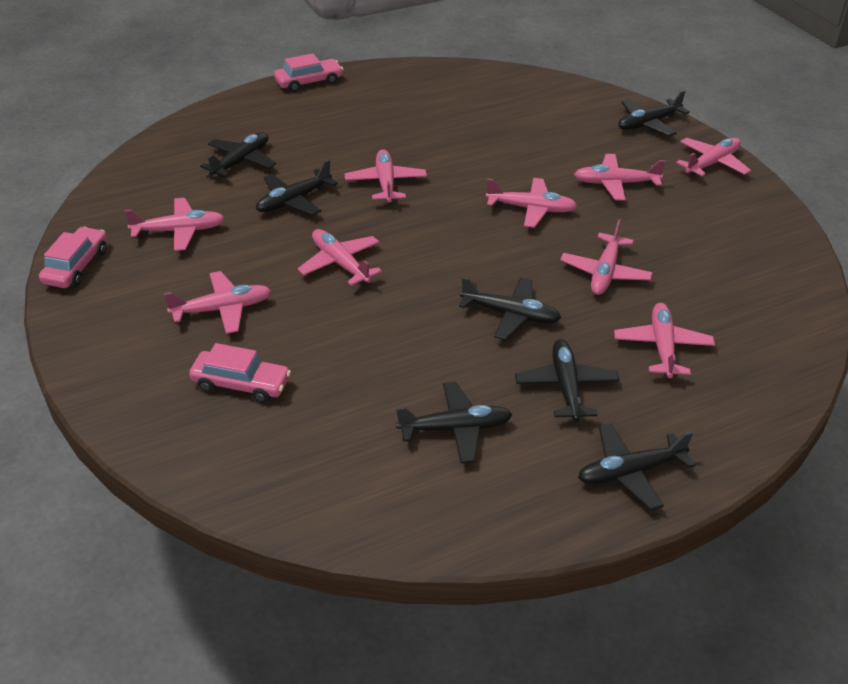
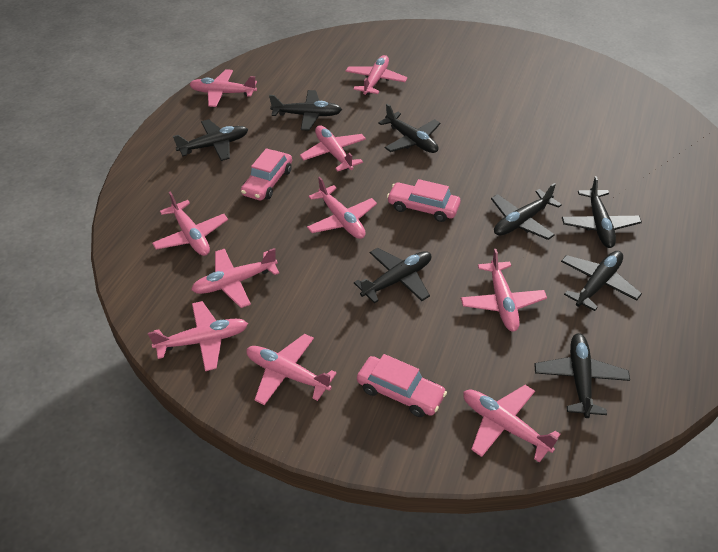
black plane: [200,132,276,177] [256,160,338,215] [396,382,513,463] [459,277,561,340] [515,339,619,422] [578,424,695,510] [618,90,690,136] = 7 -> [173,119,248,161] [269,90,342,130] [354,248,431,303] [378,104,440,153] [491,183,562,240] [534,333,630,418] [561,251,642,311] [562,176,642,248] = 8
pink plane: [124,198,225,251] [164,271,271,334] [297,229,382,286] [345,149,427,203] [486,178,577,228] [560,219,653,295] [574,154,666,201] [614,303,715,378] [676,137,751,176] = 9 -> [148,301,248,371] [152,191,228,256] [189,69,257,107] [191,248,279,308] [246,334,337,405] [300,125,366,172] [307,177,377,239] [345,55,408,95] [461,249,547,332] [463,385,561,463] = 10

